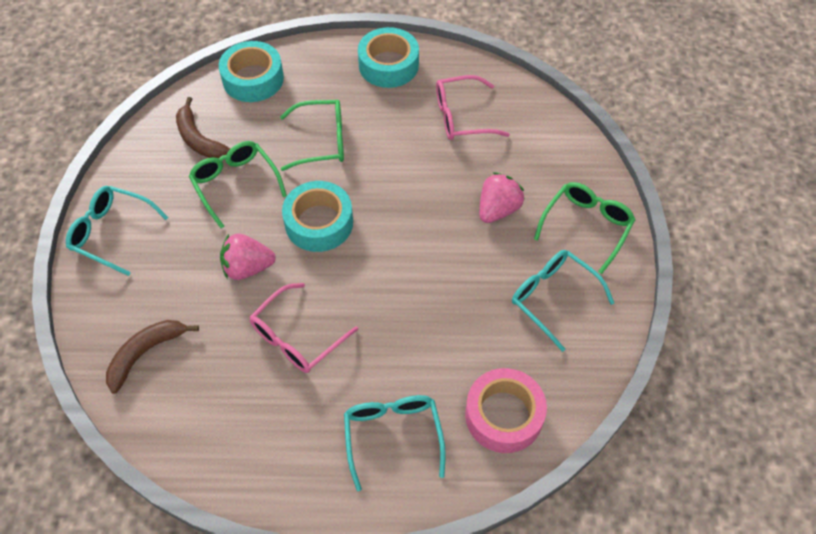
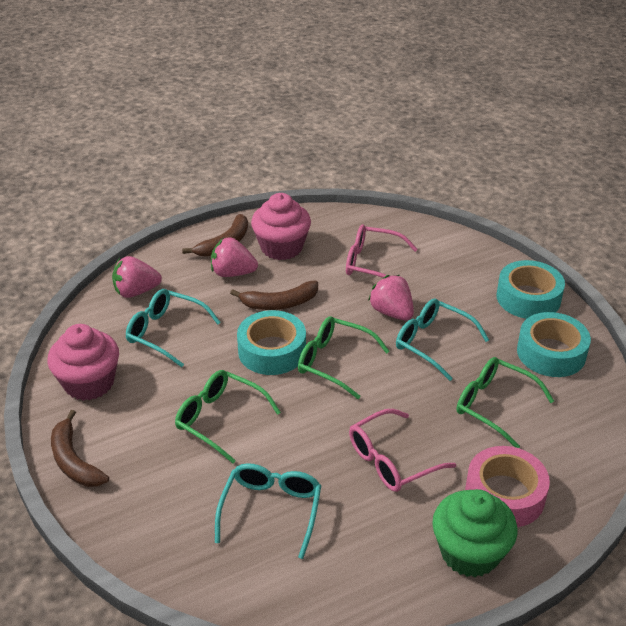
brown banana: [106,320,199,394] [176,97,230,159] = 2 -> [51,410,109,487] [182,214,248,257] [230,281,318,310] = 3
green cupcake: none = 0 -> [432,489,518,577] = 1
pink cupcake: none = 0 -> [47,324,119,401] [251,193,311,260] = 2
pink strawberry: [220,233,276,280] [479,172,525,223] = 2 -> [112,256,162,298] [211,237,258,277] [368,275,414,320] = 3

